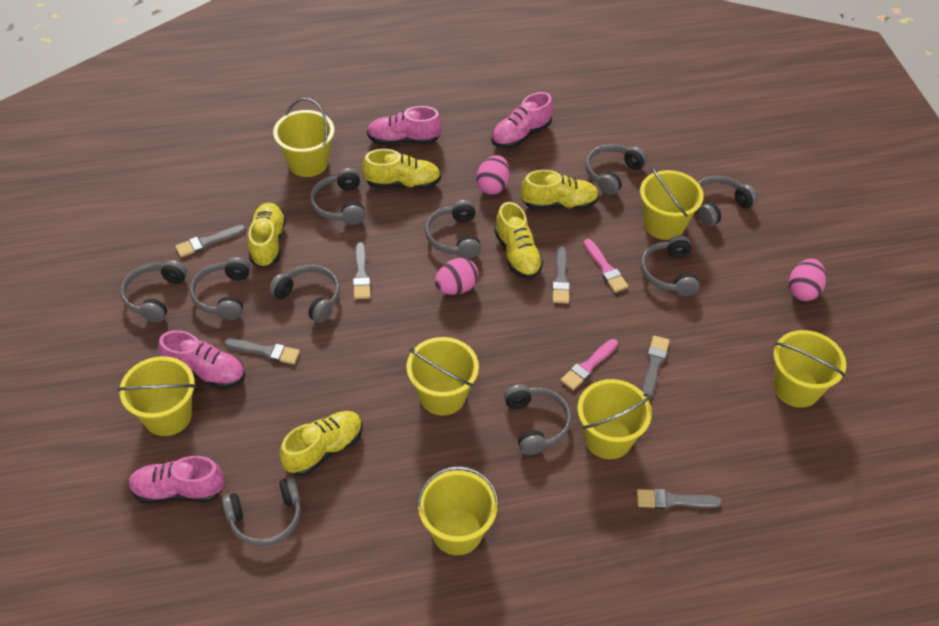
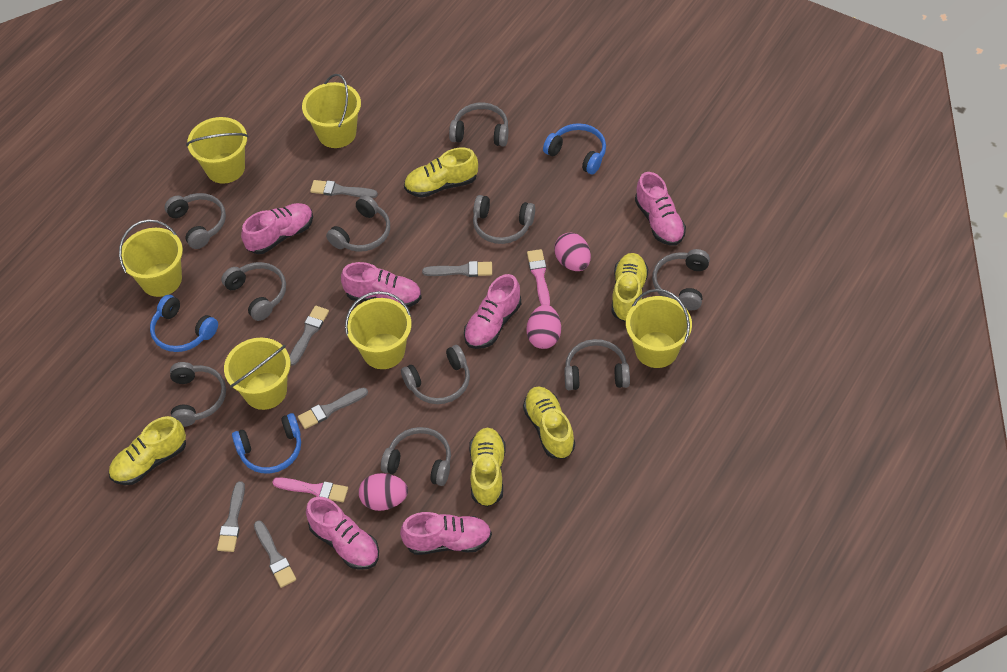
blue headphones: none = 0 -> [150,295,218,352] [232,413,301,473] [543,123,606,174] = 3
pink shoe: [128,456,225,504] [158,330,245,389] [367,106,442,145] [491,92,553,148] = 4 -> [241,203,313,254] [306,497,379,570] [341,262,422,307] [400,512,492,555] [464,274,521,349] [635,172,686,245] = 6
yellow bucket: [117,356,196,436] [273,98,334,177] [407,337,479,415] [417,466,499,555] [577,379,652,459] [640,167,704,240] [773,330,846,408] = 7 -> [119,220,183,297] [186,117,248,184] [224,338,291,410] [302,74,361,148] [345,291,412,369] [626,289,692,368] = 6

